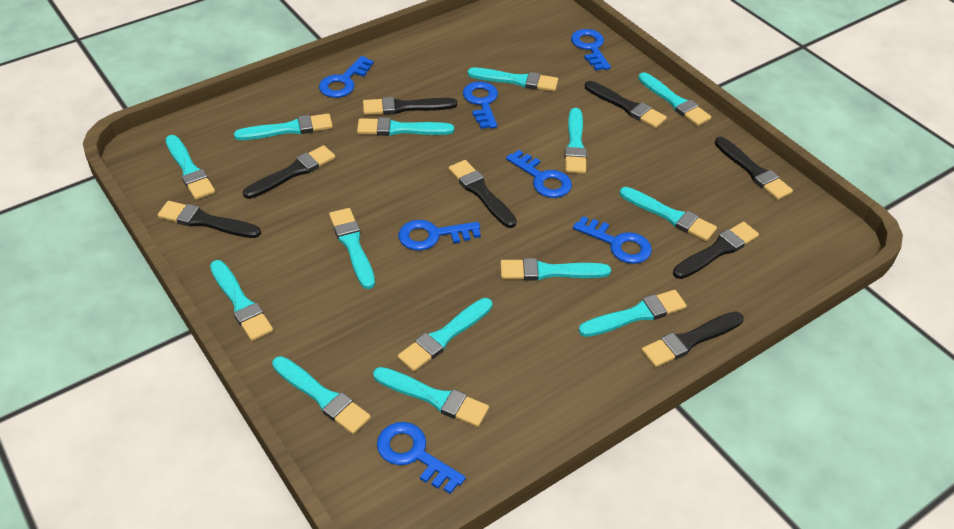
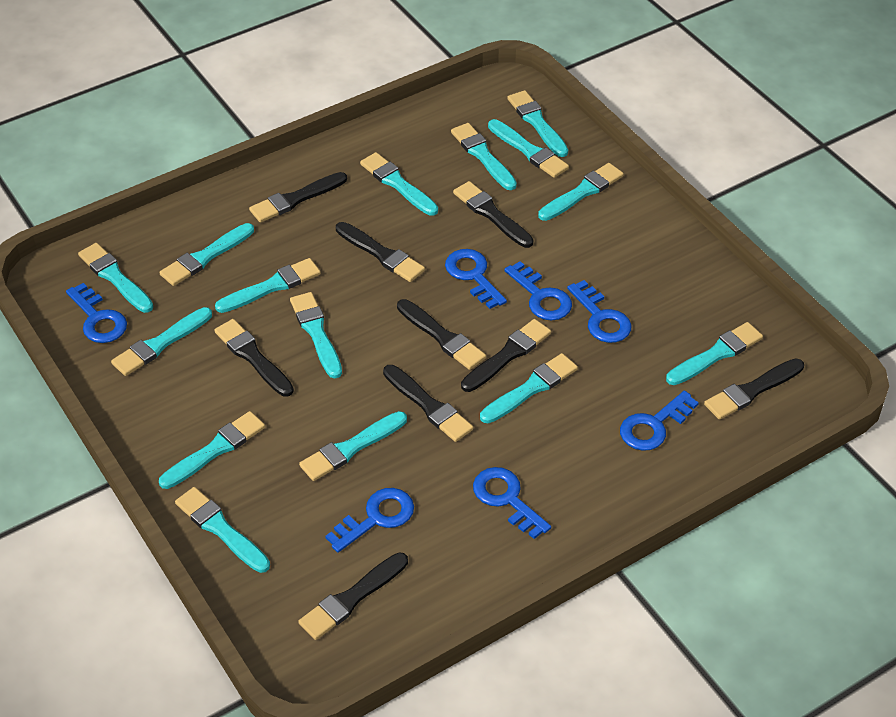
black brush: [158,201,261,238] [243,145,336,199] [363,97,457,115] [448,160,517,228] [585,81,667,128] [642,312,743,367] [673,222,759,279] [715,137,793,200] = 8 -> [214,319,294,397] [249,172,347,223] [298,552,408,640] [336,222,425,282] [383,365,473,442] [397,299,486,370] [453,181,534,248] [461,319,551,392] [704,358,804,420] = 9
turquoise brush: [166,135,215,200] [210,260,273,341] [234,114,333,140] [272,356,371,434] [329,208,375,289] [357,117,454,136] [373,367,489,427] [398,298,492,372] [468,68,558,92] [500,258,611,281] [565,108,587,174] [578,290,687,337] [620,187,717,241] [638,72,711,126] = 14 -> [78,243,153,313] [111,307,212,376] [159,223,254,286] [159,411,265,489] [175,487,270,573] [215,258,321,313] [290,292,342,378] [299,411,407,481] [360,152,438,216] [451,123,517,190] [480,353,578,423] [488,119,569,178] [507,90,568,157] [538,163,624,221] [666,322,763,385] = 15

